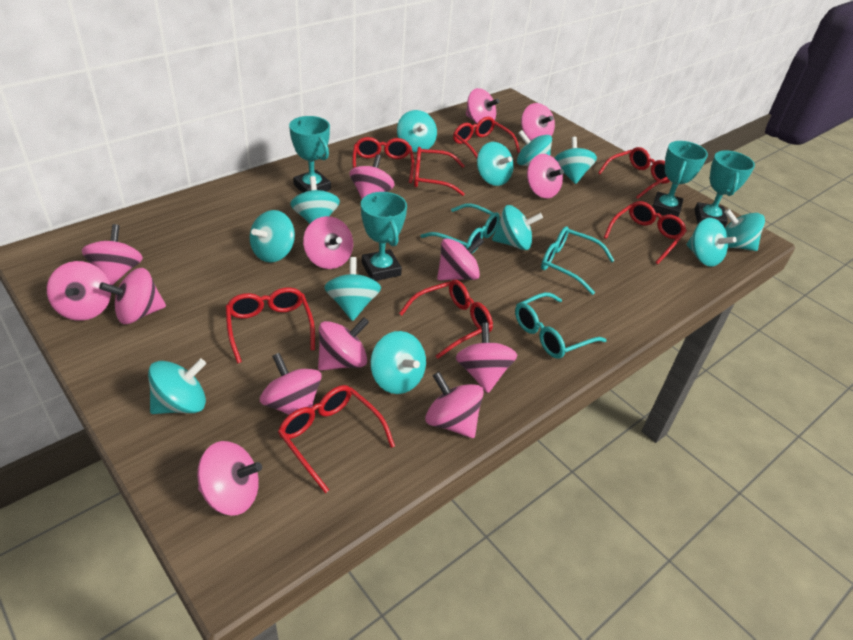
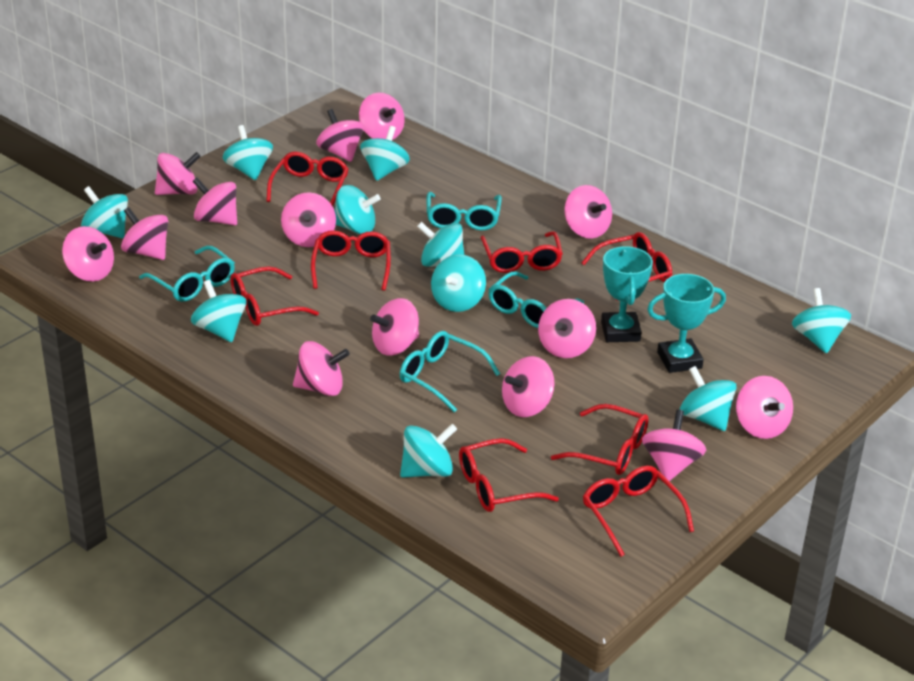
turquoise glasses: [420,203,500,254] [515,292,607,359] [541,226,615,295] = 3 -> [139,246,235,302] [400,331,500,413] [427,192,502,230] [488,271,584,328] = 4
turquoise spinning top: [148,359,206,414] [250,210,295,263] [290,176,340,224] [324,257,381,321] [370,331,426,394] [397,110,437,152] [477,142,514,186] [492,205,543,250] [517,130,552,166] [555,137,597,184] [686,218,737,267] [724,209,765,251] = 12 -> [81,186,128,238] [191,280,247,342] [223,125,273,180] [334,185,381,234] [360,126,410,181] [400,424,457,478] [417,222,465,267] [431,254,486,312] [680,366,737,431] [792,288,851,354] = 10
turquoise trophy: [289,116,331,193] [361,192,407,281] [652,141,708,217] [694,150,755,228] = 4 -> [601,246,653,342] [647,274,726,373] = 2

